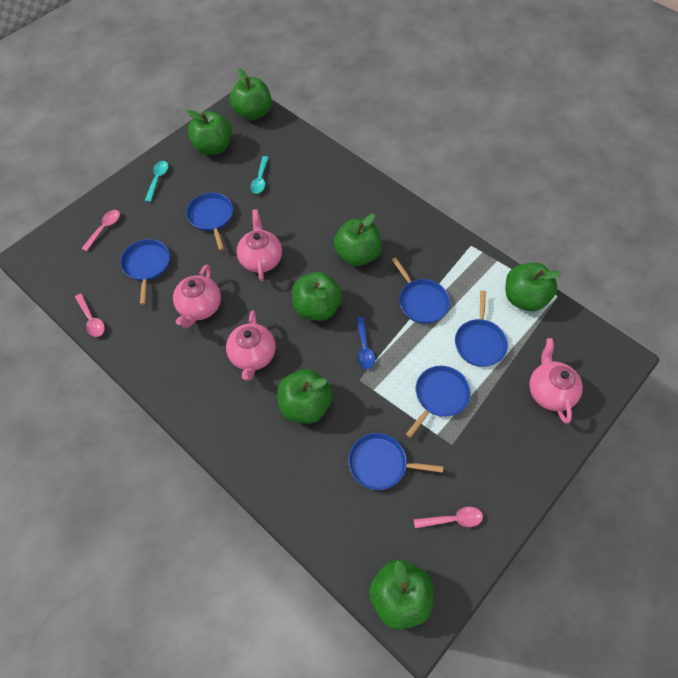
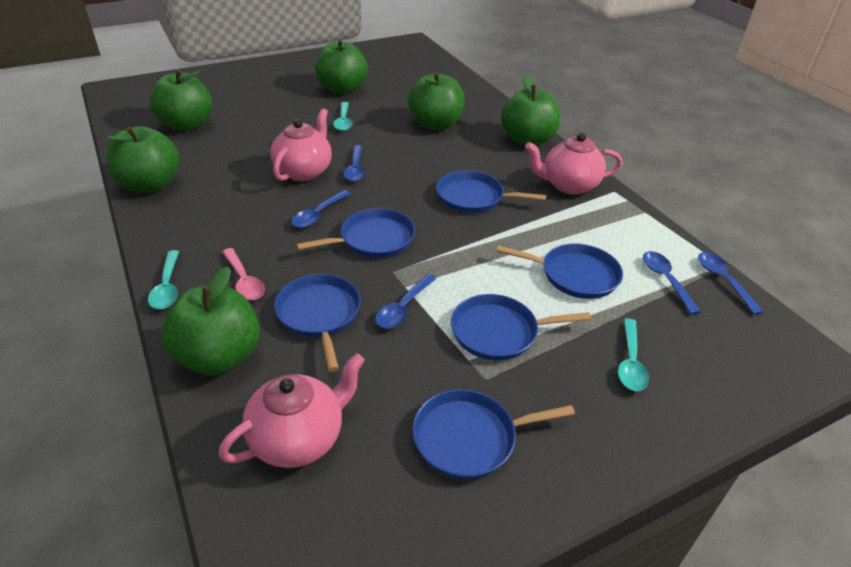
blue spoon: [356,317,375,369] = 1 -> [291,190,351,228] [344,145,365,182] [375,274,437,329] [643,251,701,315] [698,252,763,315] = 5
green apple: [187,110,232,155] [230,69,272,120] [277,369,332,423] [292,272,342,321] [334,214,382,266] [369,560,433,629] [506,263,562,311] = 7 -> [106,126,179,193] [150,69,212,131] [161,266,260,375] [315,39,368,95] [408,72,465,130] [501,75,560,146] = 6
pink spoon: [75,294,105,337] [81,210,120,252] [413,507,483,528] = 3 -> [222,248,265,300] = 1
pink teapot: [173,265,221,328] [226,311,276,380] [237,209,282,281] [529,338,583,424] = 4 -> [218,353,365,468] [270,108,332,181] [525,133,623,195] = 3
turquoise spoon: [145,161,168,202] [250,156,269,194] = 2 -> [148,250,179,309] [333,102,353,131] [618,318,649,391] = 3

